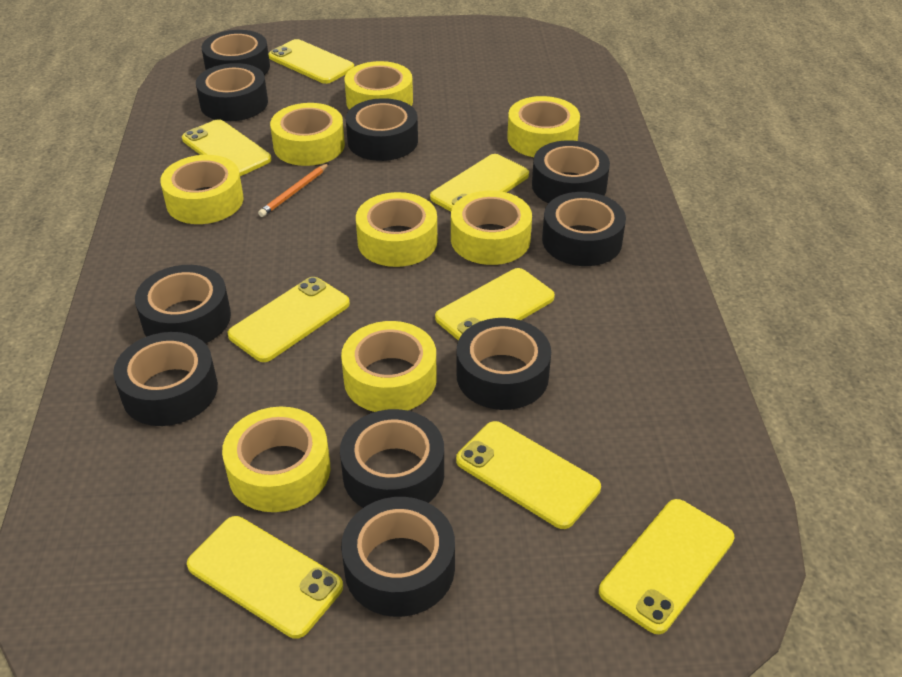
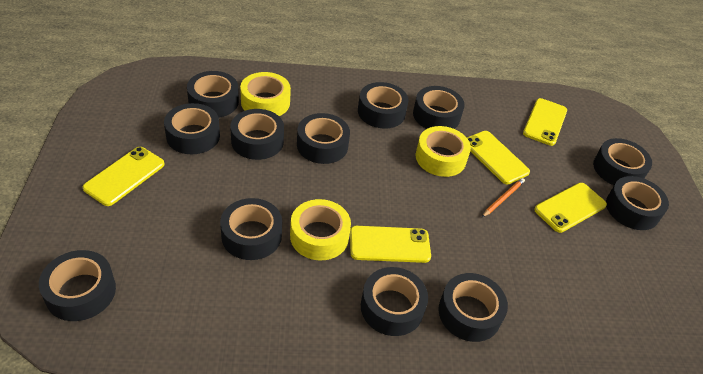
black tape: [113,332,218,426] [135,265,231,343] [196,63,268,121] [202,30,270,75] [340,409,444,508] [341,497,455,617] [346,98,418,161] [456,318,551,410] [532,140,610,203] [542,192,626,266] = 10 -> [39,250,116,321] [164,103,220,154] [187,71,239,117] [220,198,282,260] [230,109,284,160] [297,113,350,164] [358,82,409,129] [361,267,428,336] [413,86,465,129] [438,273,508,342] [593,138,652,185] [606,176,669,230] = 12
yellow phone: [182,119,272,176] [187,516,343,639] [227,277,350,362] [269,39,354,84] [430,154,529,212] [435,268,555,340] [456,421,601,529] [599,499,735,634] = 8 -> [83,147,165,206] [350,226,431,263] [467,131,530,184] [523,98,567,146] [534,183,607,233] = 5
yellow tape: [160,155,244,224] [222,407,330,512] [270,103,345,166] [341,321,437,412] [344,61,413,110] [356,192,437,267] [451,191,532,265] [507,96,580,157] = 8 -> [240,72,291,116] [290,199,351,260] [416,126,471,177] = 3

